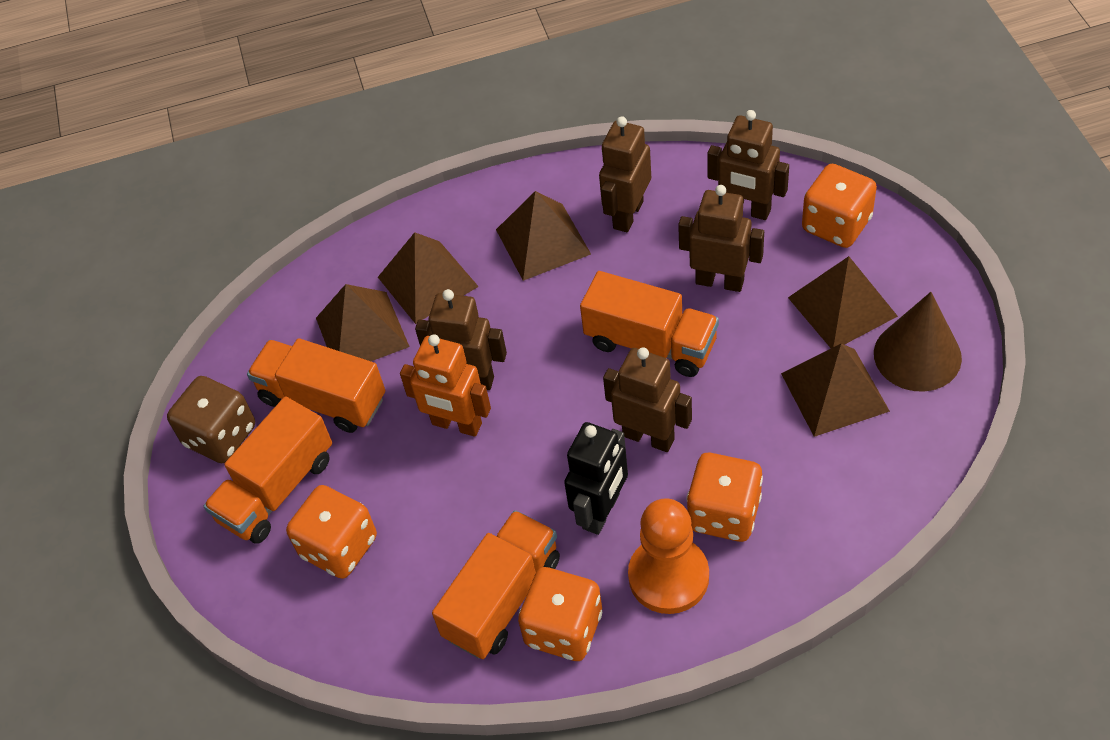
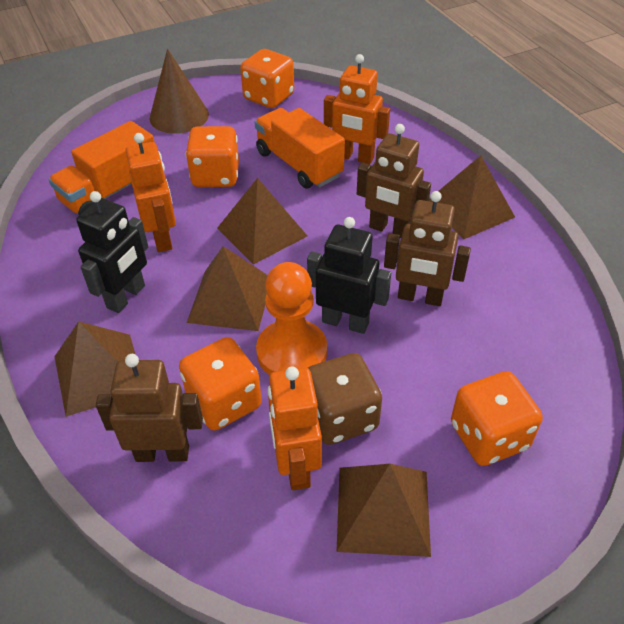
black robot: [564,422,628,535] = 1 -> [76,191,148,313] [307,217,391,334] = 2
brown robot: [415,289,507,390] [599,117,651,232] [603,348,692,452] [678,185,764,292] [707,110,789,220] = 5 -> [96,354,203,462] [357,124,431,238] [384,191,471,306] = 3
orange robot: [400,335,491,437] = 1 -> [125,133,176,252] [268,366,322,490] [324,54,390,164] = 3
orange truck: [204,397,332,544] [247,338,385,433] [432,510,560,659] [580,271,719,377] = 4 -> [49,121,154,215] [255,108,345,189] = 2

